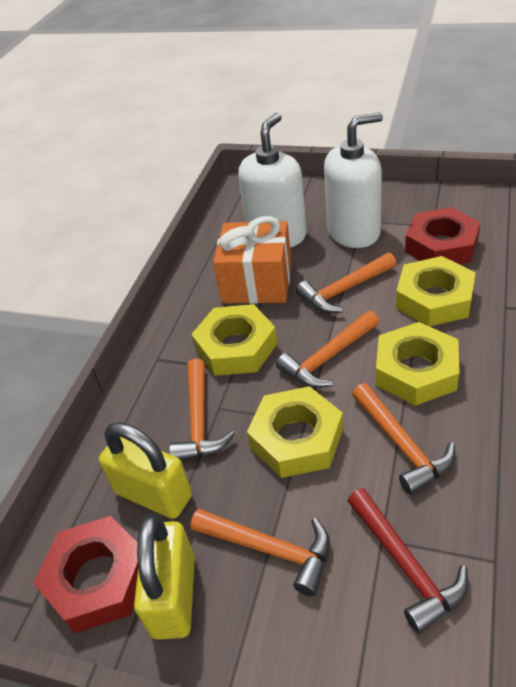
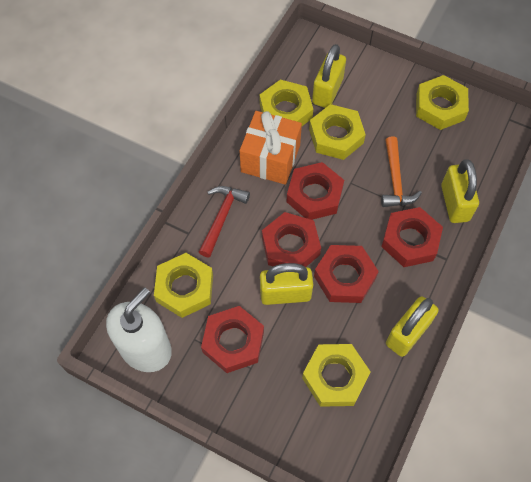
orange hammer: [169,358,235,461] [191,509,330,596] [276,311,379,388] [296,253,396,313] [352,383,455,495] = 5 -> [381,136,422,207] = 1
red nut: [33,516,138,633] [405,207,481,264] = 2 -> [201,306,264,373] [262,212,321,267] [287,162,344,220] [314,245,379,303] [381,207,443,267] = 5
white soap dispenser: [238,113,306,248] [324,112,383,248] = 2 -> [106,288,172,372] = 1
yellow nut: [191,304,277,376] [247,386,343,478] [376,322,459,406] [396,256,476,327] = 4 -> [154,253,213,318] [260,79,313,126] [302,344,370,407] [309,104,366,160] [416,75,469,130] = 5
yellow padlock: [99,422,192,519] [134,514,195,640] = 2 -> [260,263,313,305] [312,44,346,108] [386,296,439,357] [441,159,479,223] = 4

